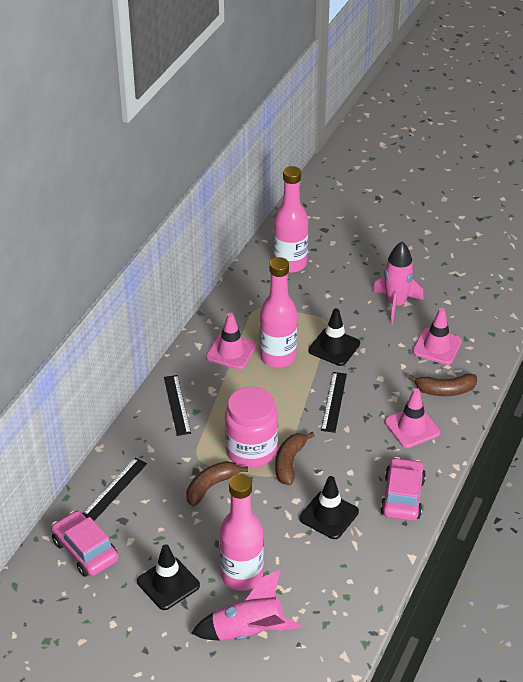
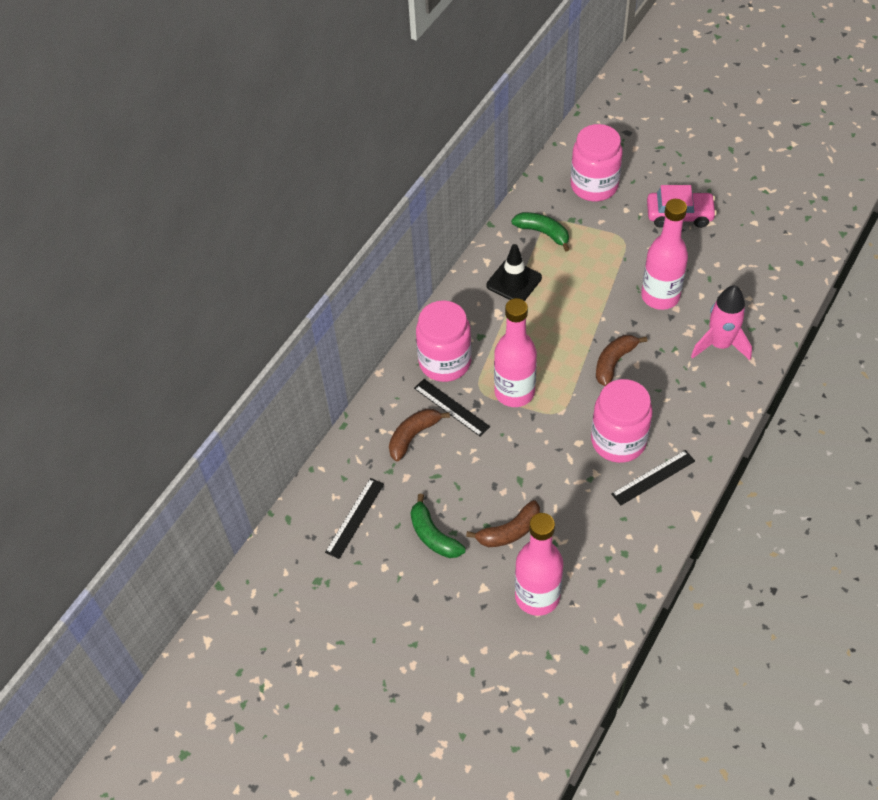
black traffic cone: [137,544,200,610] [299,476,359,539] [308,308,360,366] = 3 -> [486,244,542,301] = 1
green banana: none = 0 -> [411,494,466,558] [511,212,570,252] = 2
pink car: [51,510,118,577] [380,457,426,521] = 2 -> [647,185,717,228] = 1
pink jar: [225,387,278,468] = 1 -> [416,300,472,382] [571,124,623,201] [591,379,653,463] = 3
pink rocket: [191,570,301,641] [373,242,424,325] = 2 -> [691,285,752,360] = 1
pink traffic cone: [206,313,257,370] [385,388,440,448] [413,308,462,365] = 3 -> none = 0

